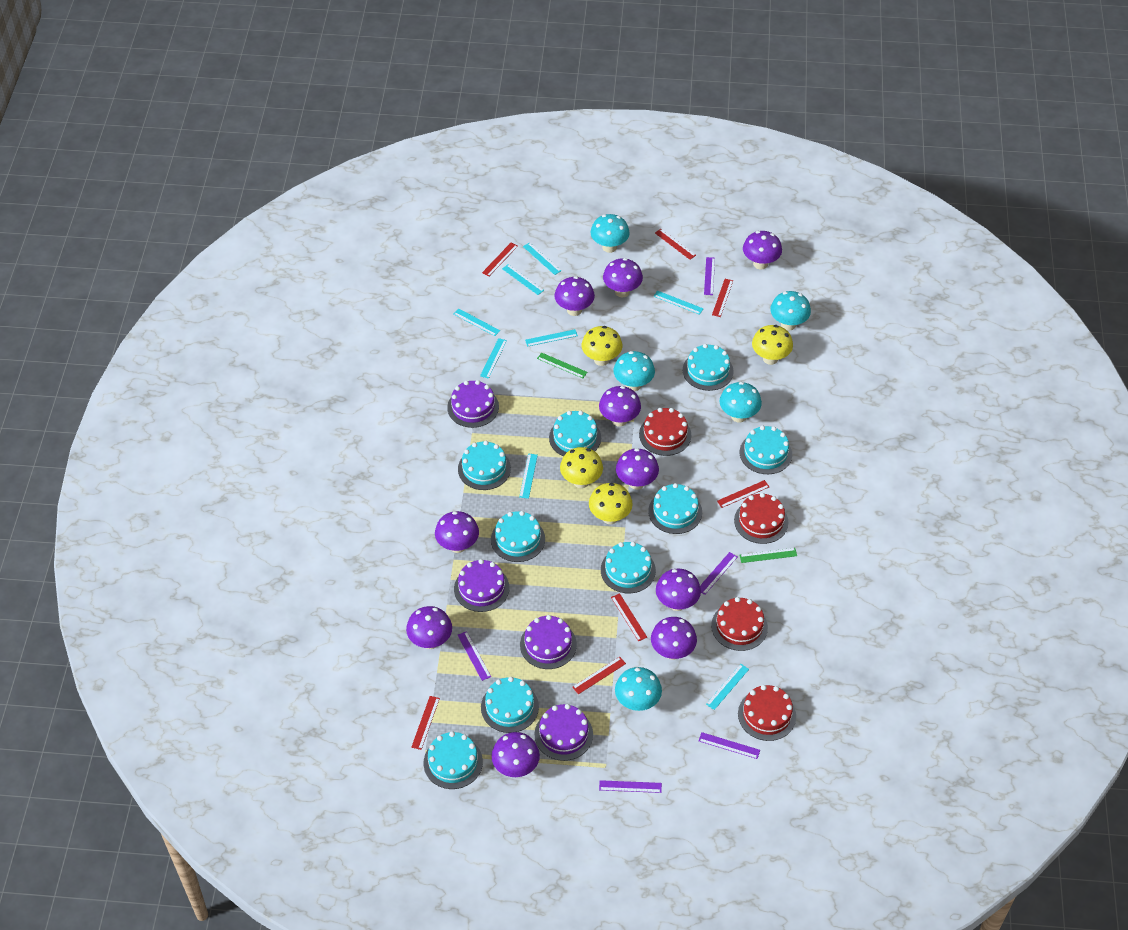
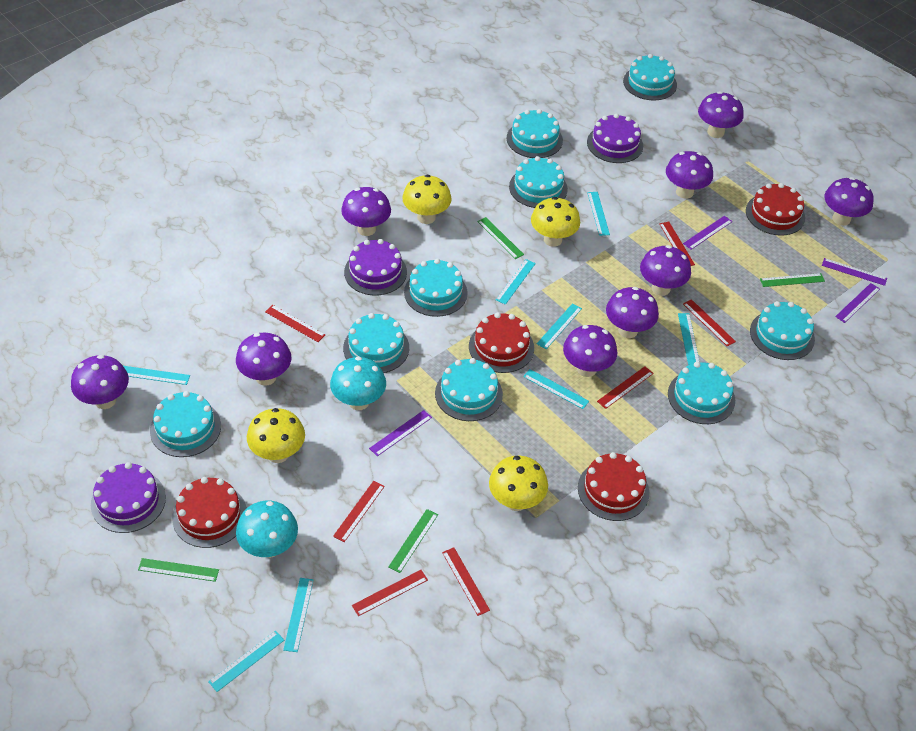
green ruler: [537,352,587,378] [739,548,797,563] = 2 -> [138,558,219,582] [389,509,438,573] [477,217,524,259] [760,273,825,287] = 4
purple cake: [447,380,499,428] [454,559,509,612] [520,615,577,669] [535,704,593,761] = 4 -> [91,462,166,533] [344,239,407,295] [587,114,643,163] = 3
purple mushroom: [406,606,452,649] [435,511,479,553] [491,732,540,777] [554,276,595,316] [599,386,641,426] [603,258,643,298] [616,448,659,490] [651,617,697,660] [656,568,701,611] [743,231,782,270] = 10 -> [71,355,129,409] [236,333,291,386] [341,187,391,236] [563,325,617,377] [606,287,659,338] [640,245,691,296] [666,151,713,199] [698,91,744,138] [824,177,873,226] = 9
purple ruler: [458,631,491,681] [599,780,662,793] [699,732,760,759] [700,552,737,595] [704,257,715,295] = 5 -> [369,410,432,456] [683,216,732,250] [822,258,887,286] [835,283,880,323] = 4
turquoise mushroom: [591,214,630,253] [614,351,655,391] [615,667,662,711] [720,382,762,423] [770,291,811,331] = 5 -> [236,501,298,558] [330,357,386,410] = 2

